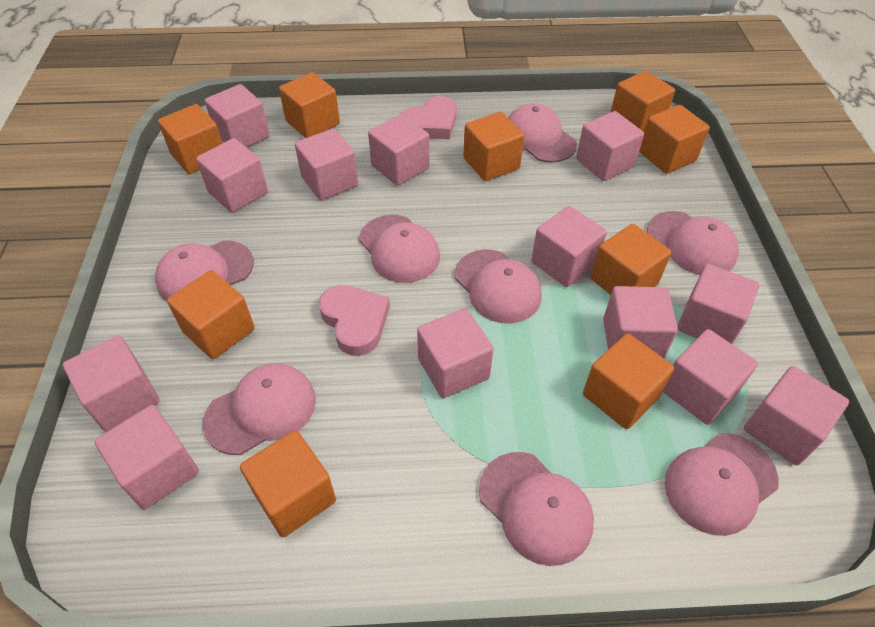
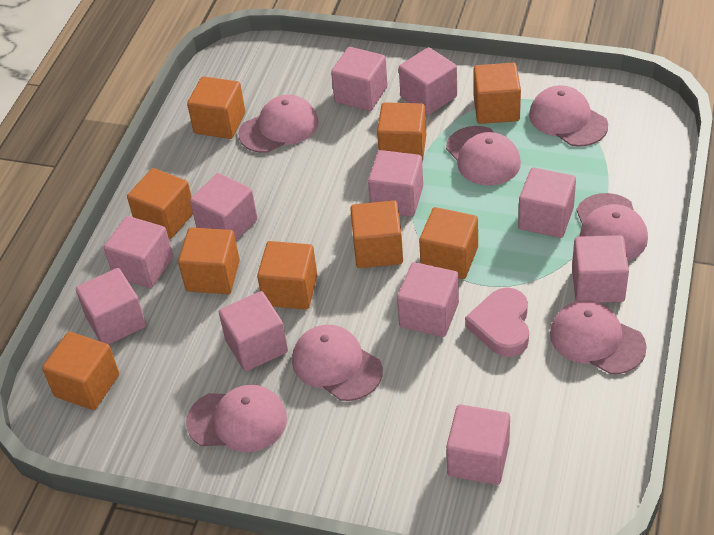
pink cap: [155,240,254,301] [203,363,316,455] [359,215,440,283] [455,249,542,324] [479,452,594,566] [508,103,577,162] [647,211,739,275] [665,433,779,536] = 8 -> [186,385,287,452] [238,95,318,153] [292,325,383,401] [446,126,521,186] [529,85,608,147] [550,300,647,374] [576,193,648,261] = 7
pink cube: [63,335,160,431] [94,405,199,509] [196,138,268,212] [205,84,270,147] [295,128,358,200] [368,114,429,186] [417,308,494,398] [531,206,607,287] [576,111,644,181] [603,286,678,358] [663,329,758,425] [677,264,759,344] [744,366,849,465] = 13 -> [76,268,146,345] [104,216,173,288] [190,173,257,241] [219,291,288,371] [331,47,388,111] [368,150,423,217] [397,262,459,337] [399,47,457,115] [446,404,510,485] [518,167,576,238] [572,235,629,303] = 11
pink heart: [319,285,390,356] [401,96,457,139] = 2 -> [465,288,529,357] = 1

